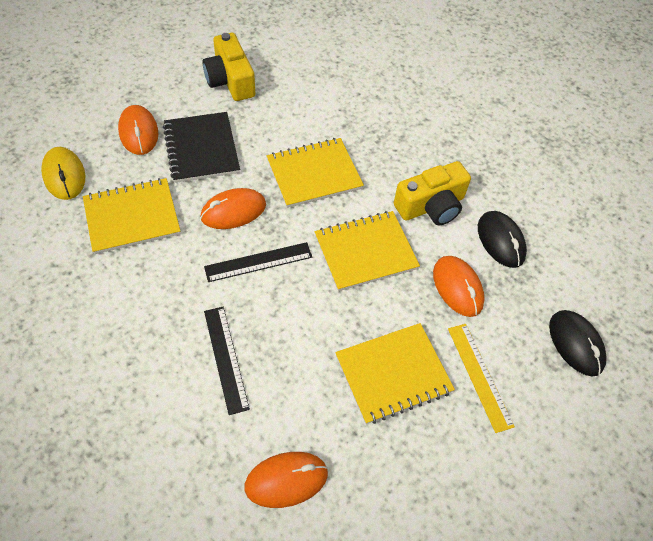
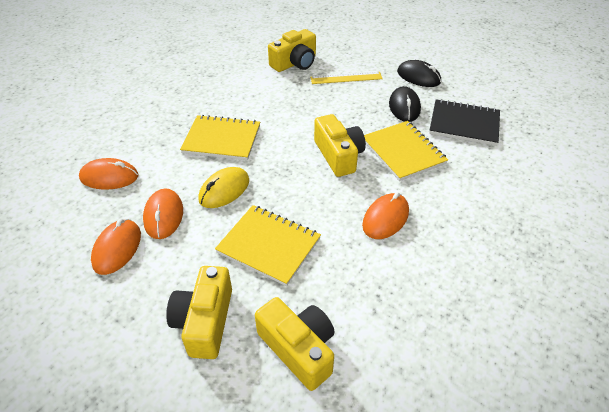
black ruler: [204,242,312,282] [204,307,250,415] = 2 -> none = 0
yellow camera: [203,33,255,101] [394,161,471,225] = 2 -> [166,266,232,359] [255,297,335,391] [268,29,316,72] [314,114,366,177] = 4
yellow notebook: [83,178,181,254] [267,138,364,208] [315,211,420,291] [335,323,455,424] = 4 -> [180,115,260,160] [215,205,321,286] [364,121,448,181] = 3

